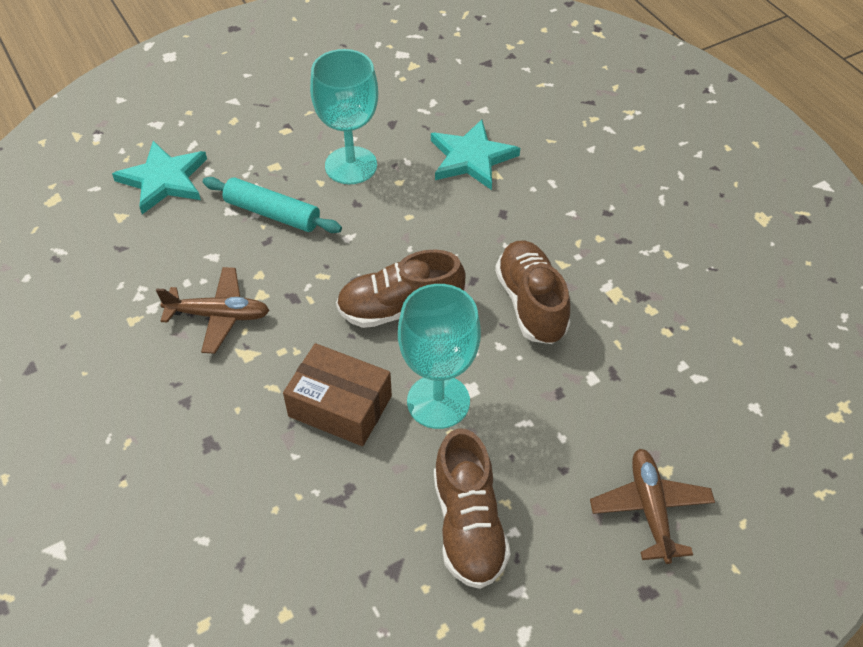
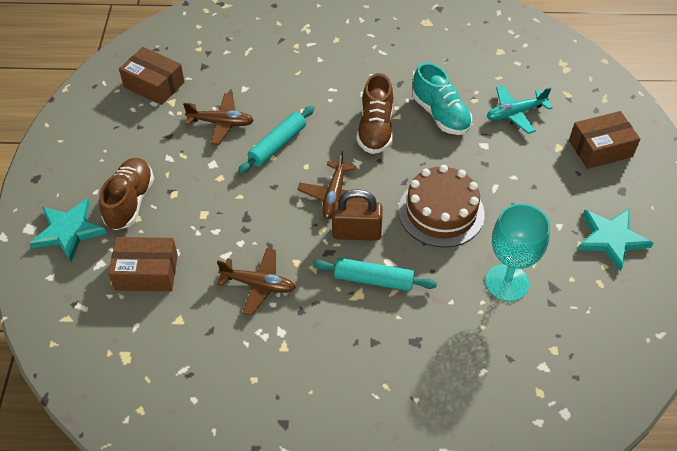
brown box: [283,343,392,446] = 1 -> [108,237,178,291] [119,47,185,105] [569,111,640,169] = 3
brown cake: none = 0 -> [398,165,485,247] = 1
brown padlock: none = 0 -> [332,189,383,241] = 1
brown plane: [156,267,270,354] [590,449,715,564] = 2 -> [183,93,254,144] [217,248,295,315] [297,151,368,219] = 3
brown shoe: [336,250,465,328] [434,428,511,589] [495,241,570,344] = 3 -> [99,158,154,230] [357,73,393,154] = 2
turquoise goblet: [310,49,378,184] [398,284,481,429] = 2 -> [485,203,550,302] = 1
turquoise plane: none = 0 -> [487,85,552,134] = 1
turquoise rolling pin: [203,177,342,233] = 1 -> [238,106,315,174] [313,258,437,291] = 2
turquoise shoe: none = 0 -> [412,62,472,135] = 1

